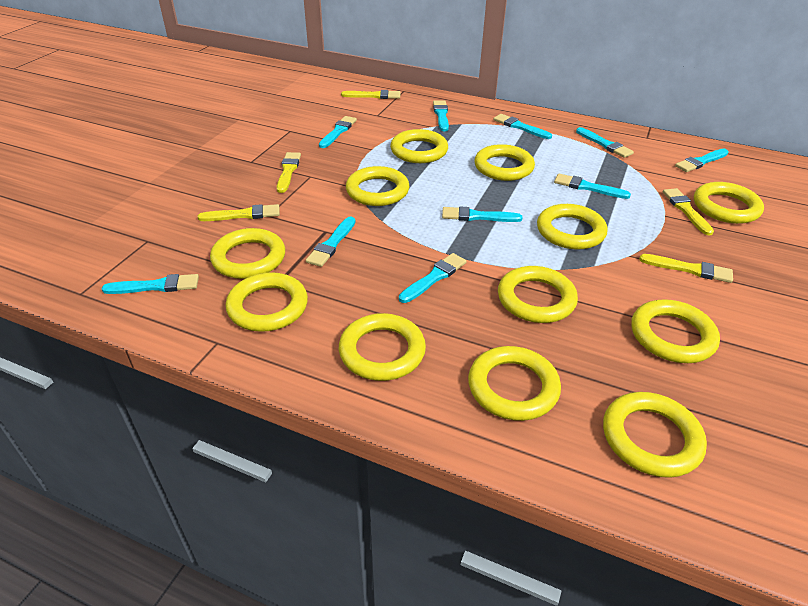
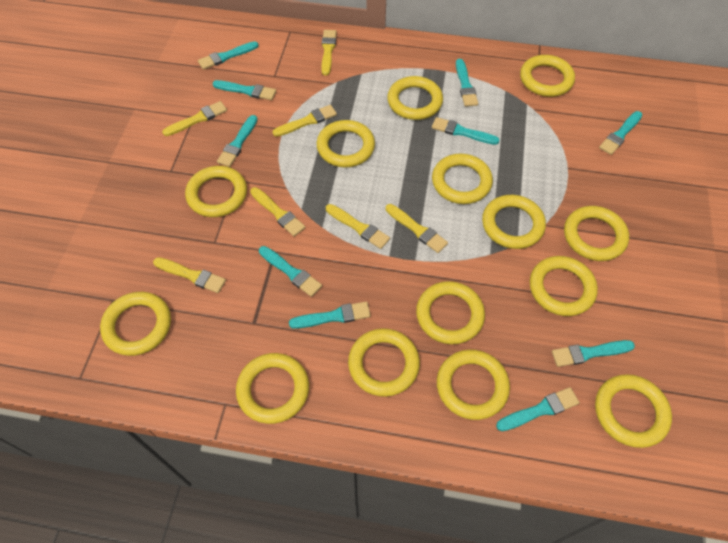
yellow brush: [198,204,280,221] [277,152,301,193] [341,90,401,99] [639,254,733,283] [663,188,714,236] = 5 -> [153,257,226,293] [162,101,227,136] [250,187,305,236] [272,105,337,137] [321,30,337,76] [326,204,390,249] [386,204,448,253] = 7
yellow ring: [210,228,285,279] [225,272,308,332] [339,313,426,381] [346,166,409,206] [390,129,448,163] [468,346,561,421] [474,144,535,181] [498,266,578,323] [537,204,608,250] [603,392,707,478] [631,299,720,363] [694,182,764,224] = 12 -> [100,292,171,356] [185,166,247,217] [236,353,309,424] [317,120,375,167] [348,328,420,397] [387,76,443,120] [416,281,485,344] [432,154,493,204] [437,350,510,420] [482,195,546,249] [520,55,575,97] [530,256,598,316] [564,206,629,261] [595,374,672,448] = 14

